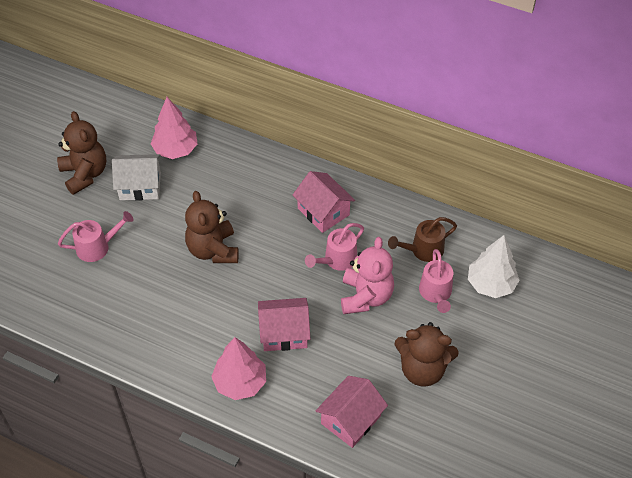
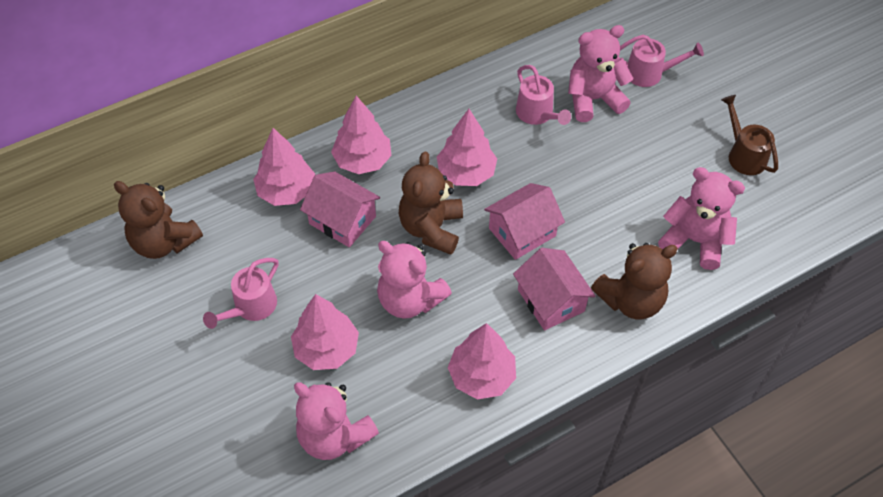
pink teddy bear: [341,237,394,314] = 1 -> [294,382,379,460] [377,241,452,319] [568,25,633,122] [658,167,745,270] = 4
pink tree: [151,97,198,159] [211,337,266,400] = 2 -> [253,128,315,206] [291,294,359,370] [331,96,391,174] [437,109,497,186] [448,323,516,399] = 5
white house: [112,154,161,201] = 1 -> none = 0
white tree: [468,235,519,298] = 1 -> none = 0

